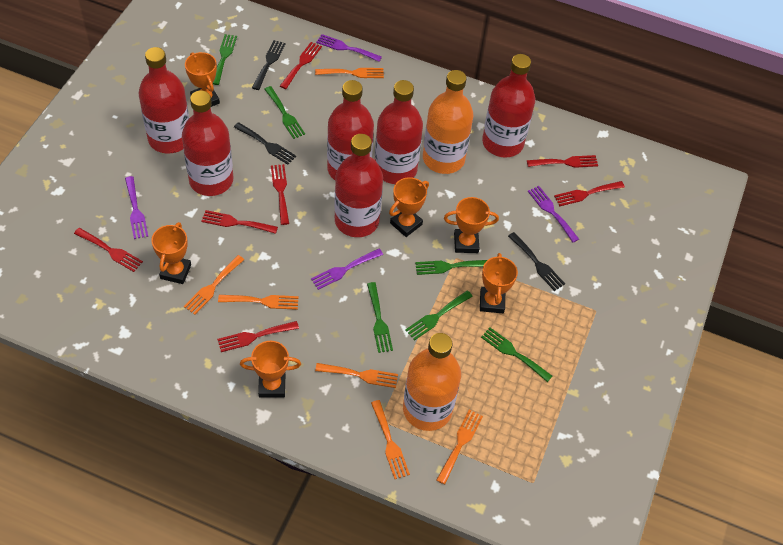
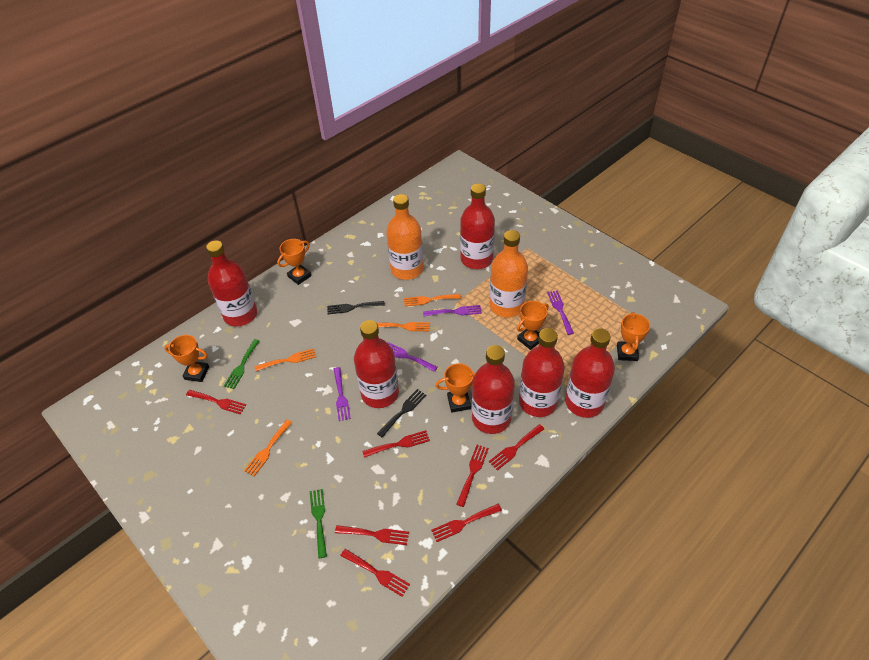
black fork: [234,122,296,165] [252,40,286,90] [508,232,565,291] = 3 -> [327,301,385,314] [377,389,426,438] = 2
green fork: [213,34,237,85] [264,86,305,139] [367,282,393,353] [405,290,473,340] [415,260,487,275] [481,327,552,382] = 6 -> [224,339,260,389] [310,489,327,558] = 2
orange fork: [184,255,244,315] [218,295,299,310] [315,68,384,78] [315,363,398,388] [371,400,410,479] [437,410,483,485] = 6 -> [244,420,293,476] [254,348,316,371] [377,322,430,332] [404,294,461,306] = 4
orange trophy: [151,222,191,284] [185,52,220,107] [240,341,301,397] [389,177,429,237] [444,197,499,253] [480,253,518,313] = 6 -> [164,335,209,382] [277,239,311,285] [435,363,476,413] [517,301,549,350] [617,312,650,361] = 5

